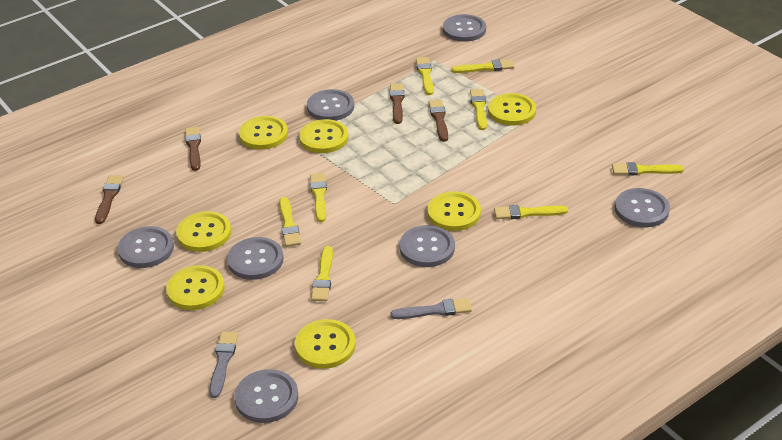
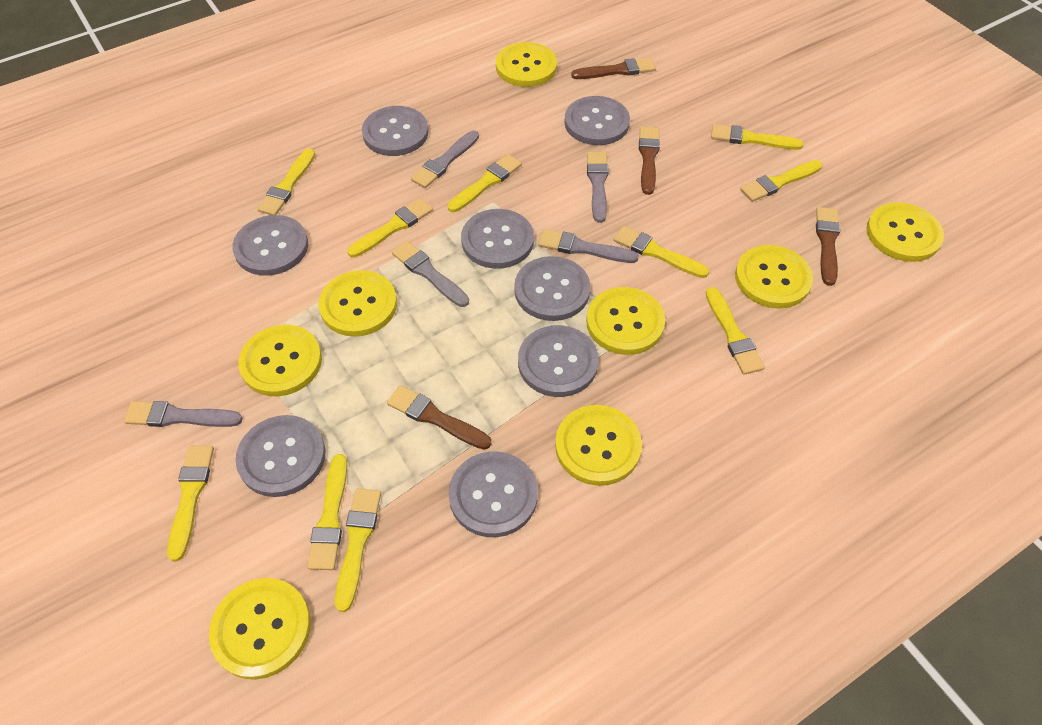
grey brush: [209,331,238,398] [391,298,472,319] = 2 -> [124,401,243,427] [392,241,469,307] [411,130,479,188] [538,229,639,263] [587,151,609,223] = 5
grey button: [118,226,174,268] [227,237,284,280] [234,369,298,423] [307,89,354,121] [399,225,455,267] [443,14,486,42] [615,188,670,227] = 7 -> [232,215,308,276] [236,415,325,497] [362,106,428,156] [448,451,538,537] [461,209,534,269] [514,256,590,321] [518,325,599,397] [564,96,630,145] = 8
yellow brush: [279,197,301,247] [310,173,327,222] [311,246,333,301] [416,57,434,95] [452,59,515,73] [470,89,487,130] [494,205,568,219] [612,162,684,175] = 8 -> [167,446,214,561] [257,149,315,215] [307,454,347,570] [335,488,381,612] [347,198,433,258] [447,154,522,212] [613,226,709,278] [706,287,765,375] [711,124,804,150] [740,160,823,202] = 10
yellow button: [166,265,225,310] [176,211,231,252] [239,116,288,150] [295,319,356,369] [299,119,348,153] [427,191,481,231] [488,93,536,126] = 7 -> [209,578,311,680] [238,325,322,396] [319,270,397,337] [496,42,557,87] [555,405,642,486] [586,287,665,355] [735,245,813,309] [866,202,944,262] = 8

